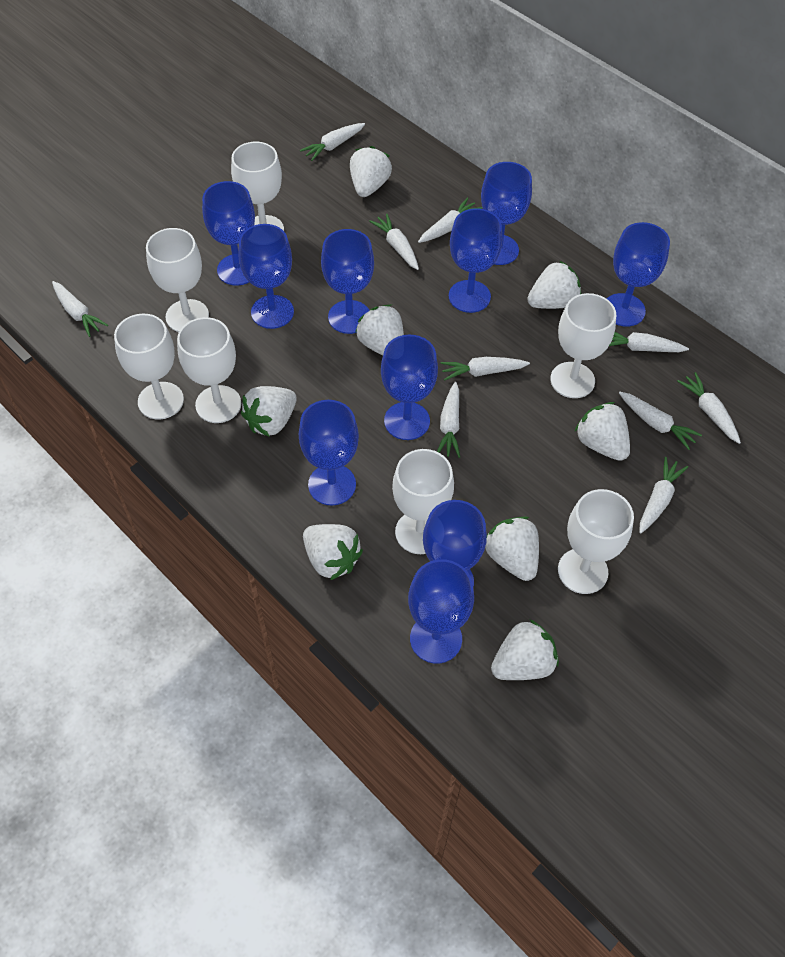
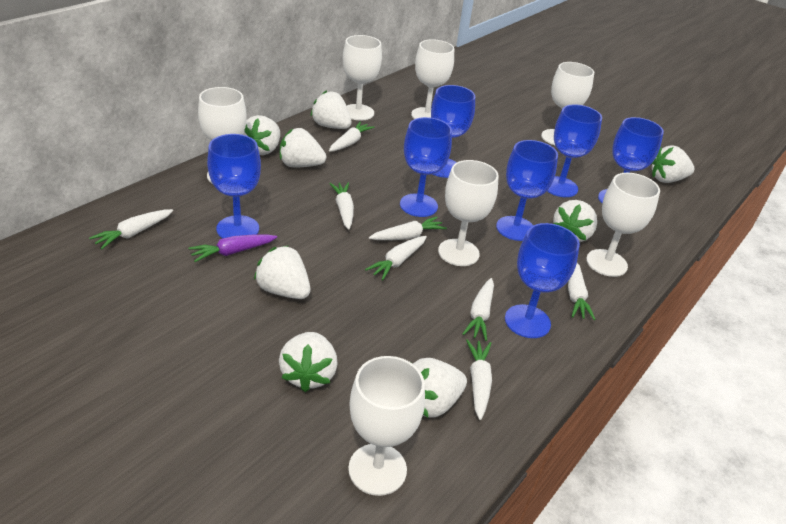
blue goblet: [202,181,255,285] [238,224,294,329] [299,400,359,506] [321,229,374,334] [381,335,438,440] [408,559,474,663] [423,500,487,587] [449,208,502,313] [481,162,532,265] [607,222,670,327] = 10 -> [207,134,261,238] [400,117,452,217] [431,85,475,178] [496,140,558,241] [505,223,580,338] [547,104,602,197] [598,117,664,203] = 7
purple carrot: none = 0 -> [188,235,277,262] = 1
white carrot: [52,281,108,337] [300,123,365,161] [369,214,419,270] [418,197,482,243] [437,381,460,458] [440,357,530,381] [609,332,689,352] [619,392,702,450] [639,457,688,534] [677,372,741,444] = 10 -> [89,209,173,249] [329,121,374,152] [329,182,354,230] [365,236,427,280] [369,217,447,240] [463,278,494,341] [466,339,492,420] [568,263,596,320] = 8

